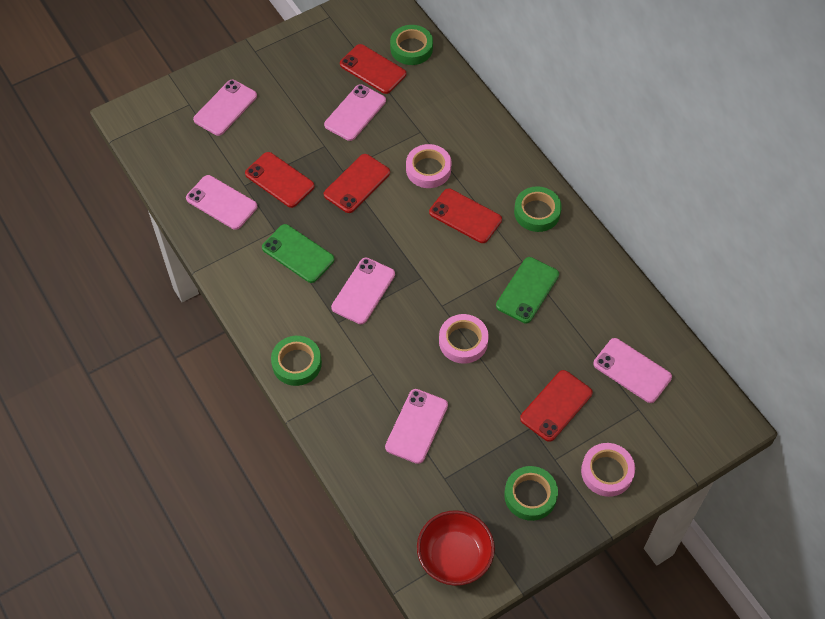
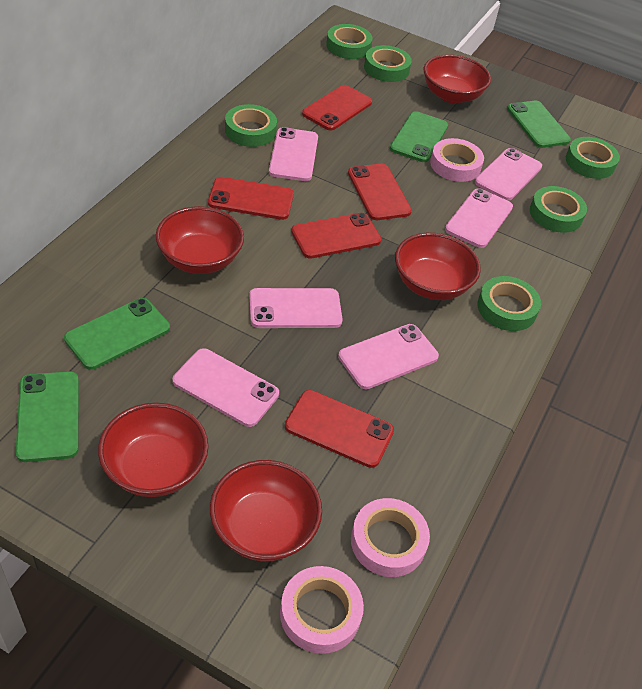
green phone: [262,224,335,283] [496,257,559,323] = 2 -> [16,371,79,462] [64,298,170,370] [390,111,448,162] [507,101,571,148] = 4
green tape: [271,336,322,386] [390,25,433,65] [504,466,558,521] [514,186,562,232] = 4 -> [225,104,277,147] [326,24,373,59] [364,45,412,82] [477,276,541,331] [530,186,587,233] [566,137,620,179] = 6
red bowl: [417,510,495,586] = 1 -> [98,403,209,497] [156,206,244,274] [210,460,322,561] [395,233,481,300] [424,54,491,104] = 5

